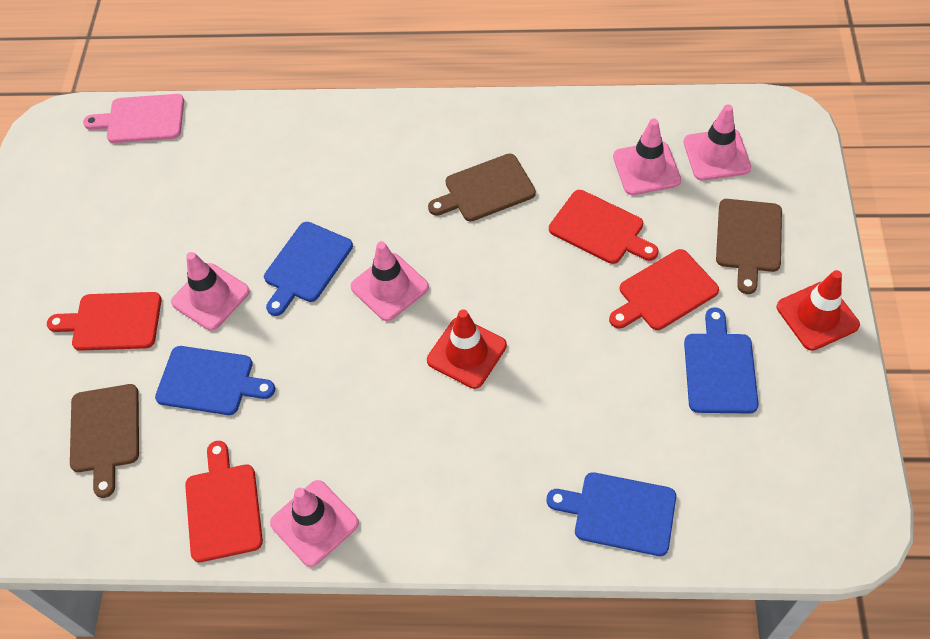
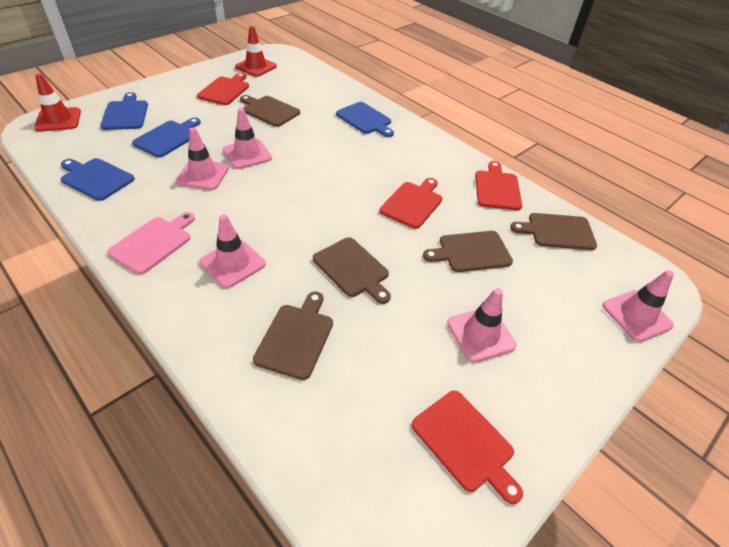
brown cutting board: [70,384,139,498] [428,154,536,221] [716,199,782,294] = 3 -> [240,95,300,127] [253,291,333,380] [313,237,391,304] [423,231,513,272] [510,213,597,250] = 5

